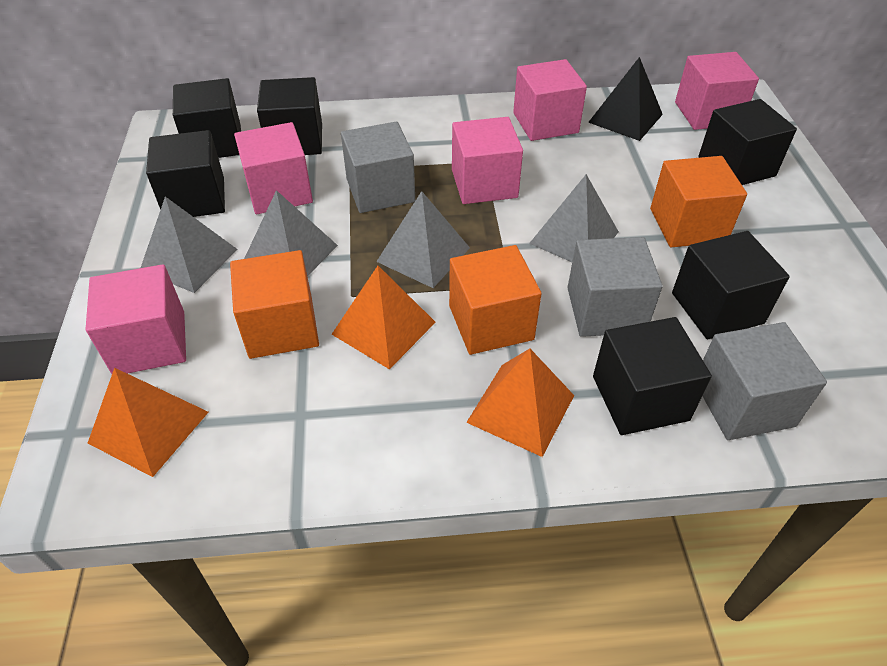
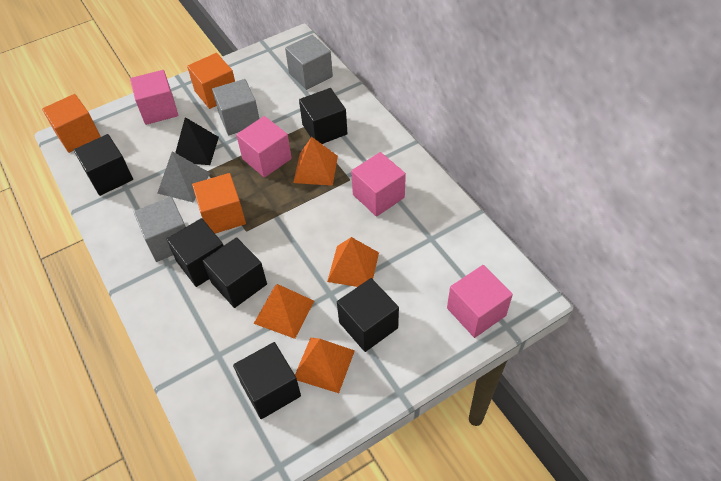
grey pyramid: [141,197,238,293] [244,190,338,276] [376,191,470,288] [529,174,619,262] = 4 -> [157,151,210,202] = 1
orange pyramid: [88,368,209,477] [332,266,436,369] [466,349,574,457] = 3 -> [254,284,314,339] [293,137,338,186] [295,338,355,393] [327,237,379,287] = 4
pink cube: [86,264,186,374] [234,122,313,214] [452,117,523,204] [513,59,587,141] [675,52,759,130] = 5 -> [130,70,178,125] [236,116,292,178] [351,152,406,217] [447,265,513,338] = 4

